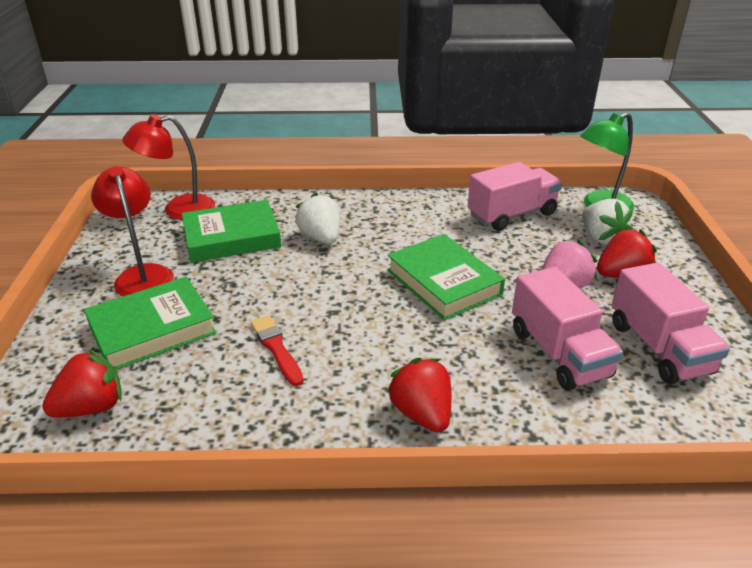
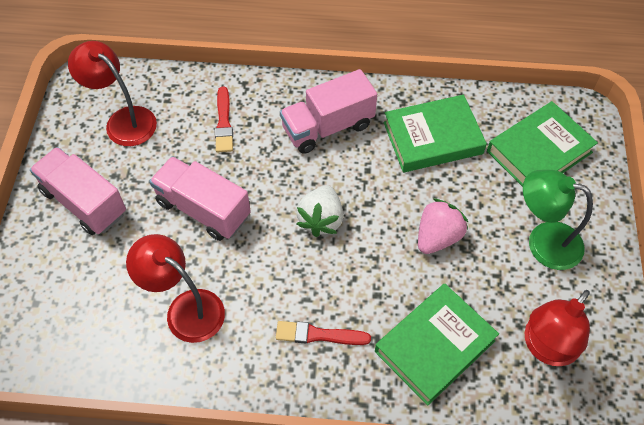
red brush: [251,315,304,386] = 1 -> [215,86,233,153] [276,321,371,345] = 2
red lamp: [91,166,174,296] [122,114,215,220] = 2 -> [68,41,157,146] [126,234,225,343] [524,290,590,366] = 3
red strawberry: [42,349,122,417] [386,358,452,432] [597,228,657,278] = 3 -> none = 0
white strawberry: [295,192,340,244] [582,199,633,245] = 2 -> [296,185,343,237] = 1

